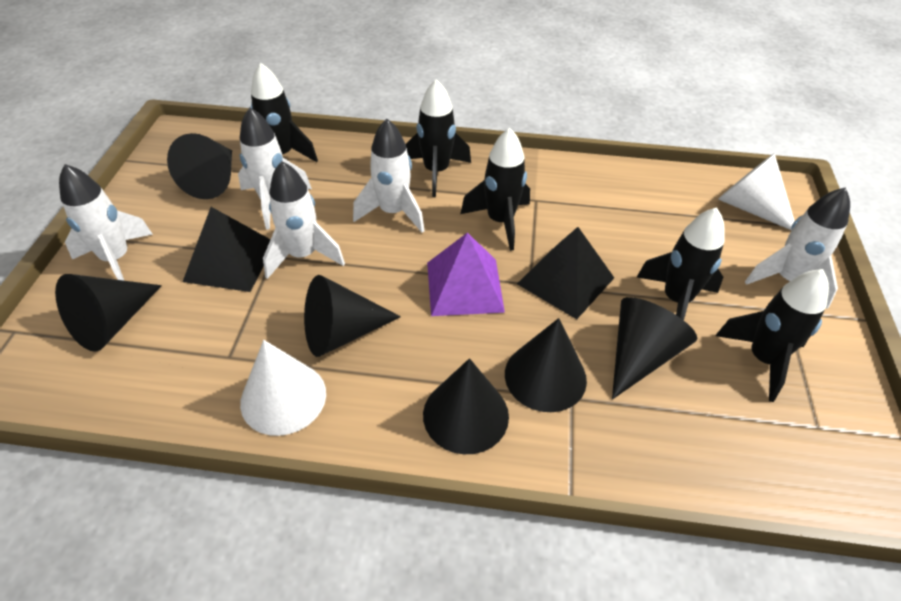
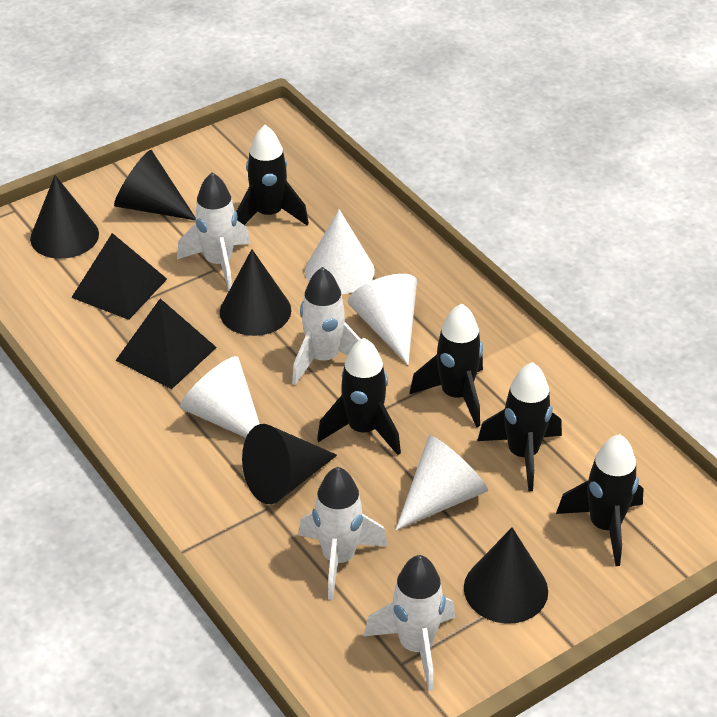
black cone: [55,274,162,352] [167,133,232,199] [304,275,401,357] [423,358,509,454] [505,318,587,412] [612,297,698,399] = 6 -> [30,175,99,259] [114,150,196,220] [220,249,291,336] [242,424,337,504] [464,527,548,624] = 5
purple pyramid: [427,233,505,316] = 1 -> none = 0
white cone: [240,340,326,436] [718,153,795,230] = 2 -> [180,356,260,438] [305,209,375,294] [348,274,417,365] [396,435,488,530] = 4
white rocket: [59,164,153,281] [238,107,312,230] [263,161,345,279] [353,119,424,233] [745,187,850,309] = 5 -> [177,172,250,291] [292,267,361,385] [299,467,388,600] [364,555,455,691] = 4

